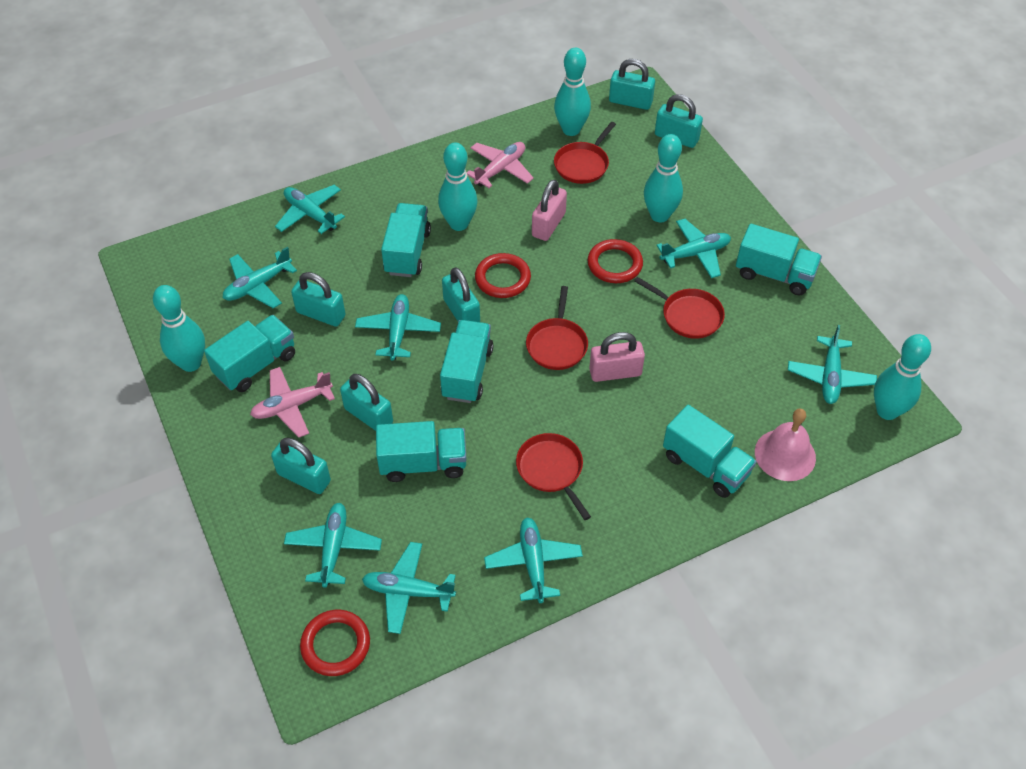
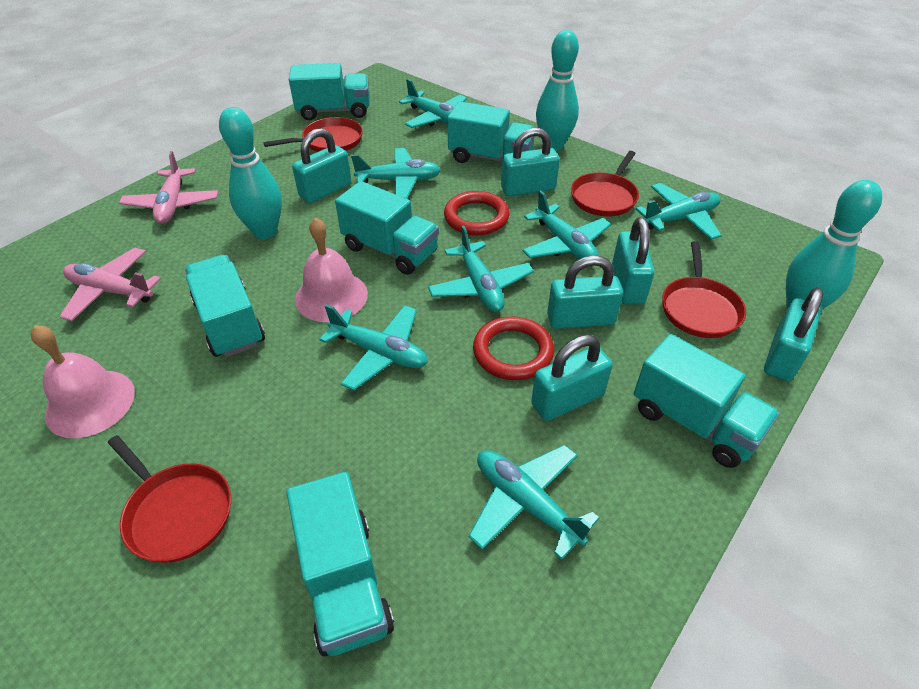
pink bell: [755,408,816,481] = 1 -> [31,325,135,438] [295,217,368,322] = 2
pink padlock: [532,180,567,241] [589,332,645,382] = 2 -> none = 0
red ring: [300,610,370,676] [475,253,531,298] [587,239,643,283] = 3 -> [444,191,509,235] [473,316,554,380] = 2
turquoise bowling pin: [153,285,205,372] [438,143,477,231] [554,48,591,136] [644,134,683,222] [874,334,931,420] = 5 -> [219,107,282,239] [536,30,579,151] [786,180,882,310] = 3
turquoise plane: [223,247,297,308] [275,185,345,234] [284,503,382,588] [355,294,441,361] [362,542,456,634] [484,518,583,603] [657,219,731,278] [788,325,877,404] = 8 -> [319,304,428,390] [351,148,441,199] [399,79,467,128] [428,226,534,312] [468,445,599,560] [522,190,611,259] [636,183,722,240] = 7

